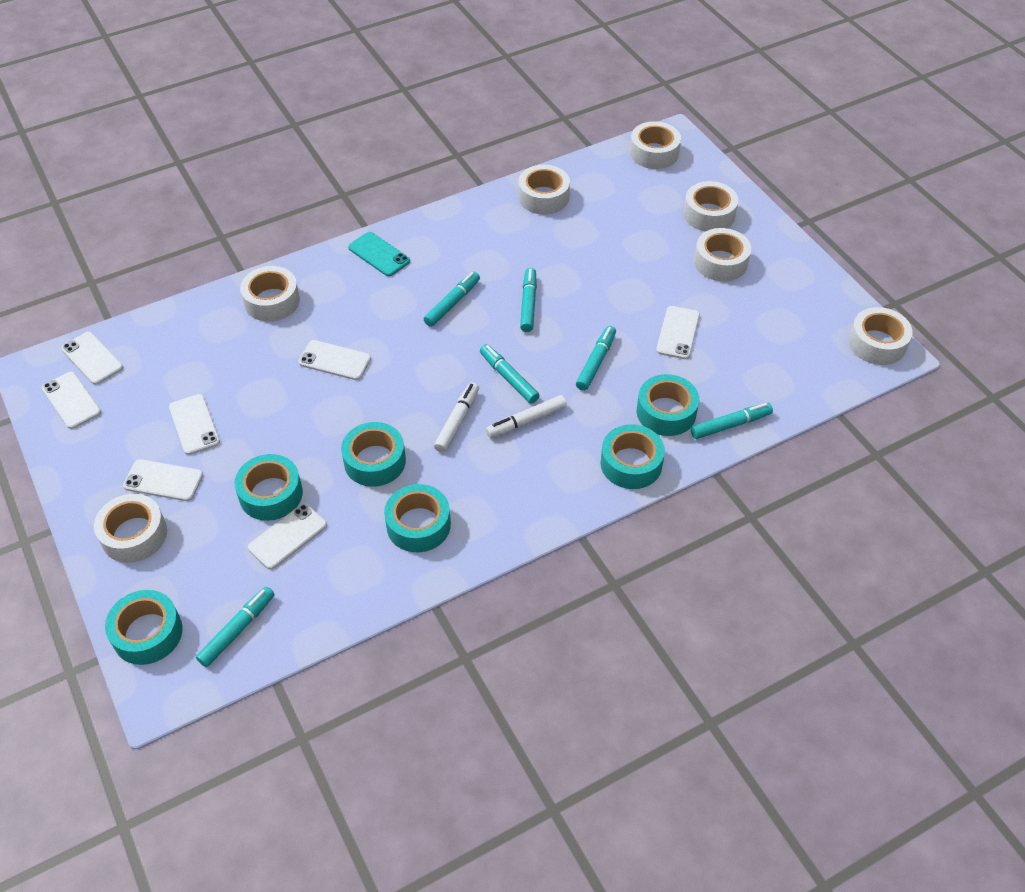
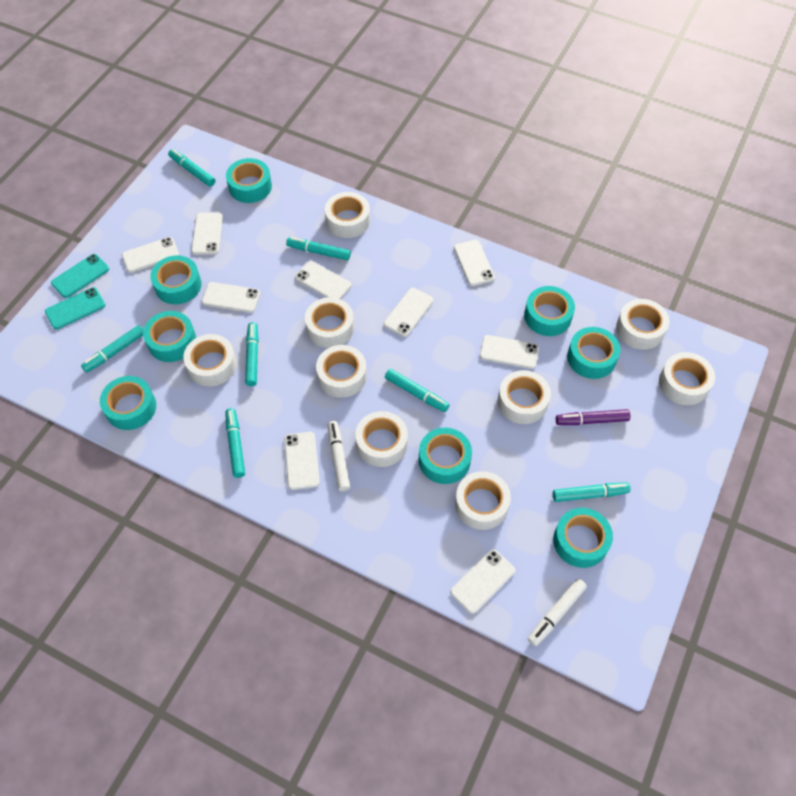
purple marker: none = 0 -> [556,409,630,425] = 1
turquoise marker: [196,587,275,667] [424,272,480,327] [480,344,540,404] [520,268,537,332] [576,326,616,391] [691,403,773,439] = 6 -> [81,325,144,373] [168,149,215,187] [225,408,245,478] [245,322,259,386] [286,237,351,260] [385,369,449,412] [553,482,631,502] = 7
turquoise phone: [348,232,410,276] = 1 -> [45,287,106,329] [51,254,109,298] = 2
turquoise tape: [105,590,183,665] [235,454,303,521] [341,422,406,487] [384,484,451,552] [600,424,665,489] [637,374,699,436] = 6 -> [100,376,156,430] [143,311,196,362] [150,255,202,304] [226,158,272,203] [419,427,472,484] [524,286,575,336] [553,508,613,568] [567,327,620,379] = 8
white phone: [42,372,101,429] [61,332,123,385] [123,459,203,501] [169,394,220,455] [248,504,327,570] [299,340,371,380] [656,306,700,359] = 7 -> [122,237,179,273] [191,213,223,255] [202,282,260,313] [284,432,320,490] [295,261,351,299] [384,288,434,337] [450,549,515,614] [454,240,495,286] [480,335,539,369] = 9
white tape: [94,494,167,563] [240,266,300,321] [518,165,570,215] [630,121,681,169] [683,181,738,232] [694,228,751,281] [849,307,913,365] = 7 -> [183,334,237,386] [305,297,354,348] [316,345,367,398] [325,192,370,238] [355,411,408,467] [455,471,511,530] [498,370,551,424] [616,299,669,350] [659,352,715,405] = 9

